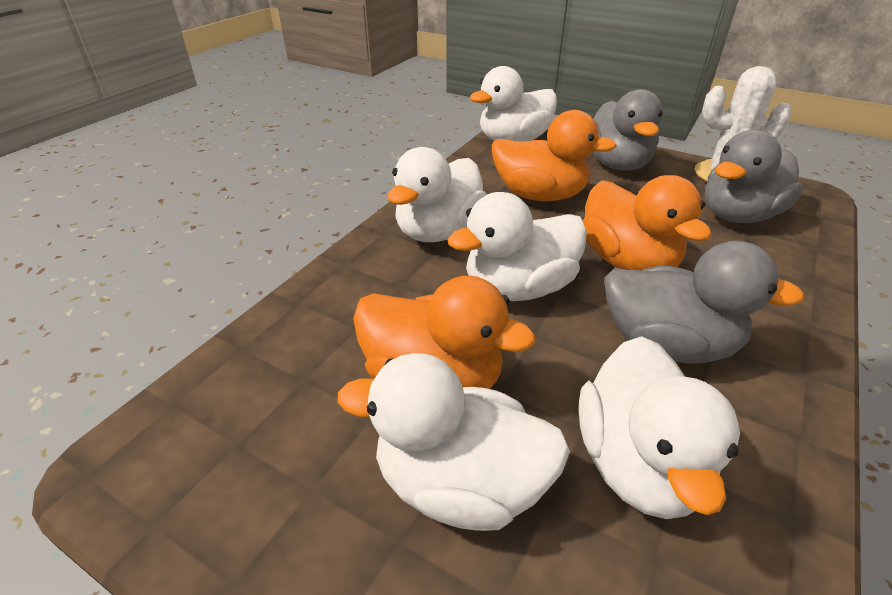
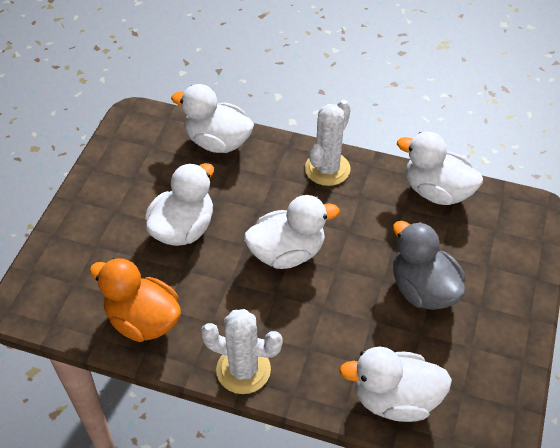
grey duck: [592,89,663,171] [604,241,805,364] [705,130,804,223] = 3 -> [393,221,465,310] = 1
orange duck: [353,276,535,389] [492,110,617,201] [583,175,712,270] = 3 -> [89,258,181,342] = 1
white cactus: [695,66,792,182] = 1 -> [201,309,283,394] [305,100,351,186] = 2

